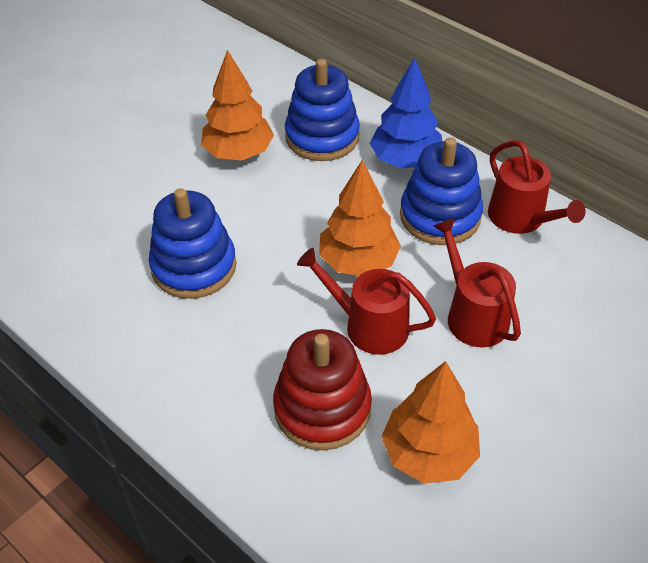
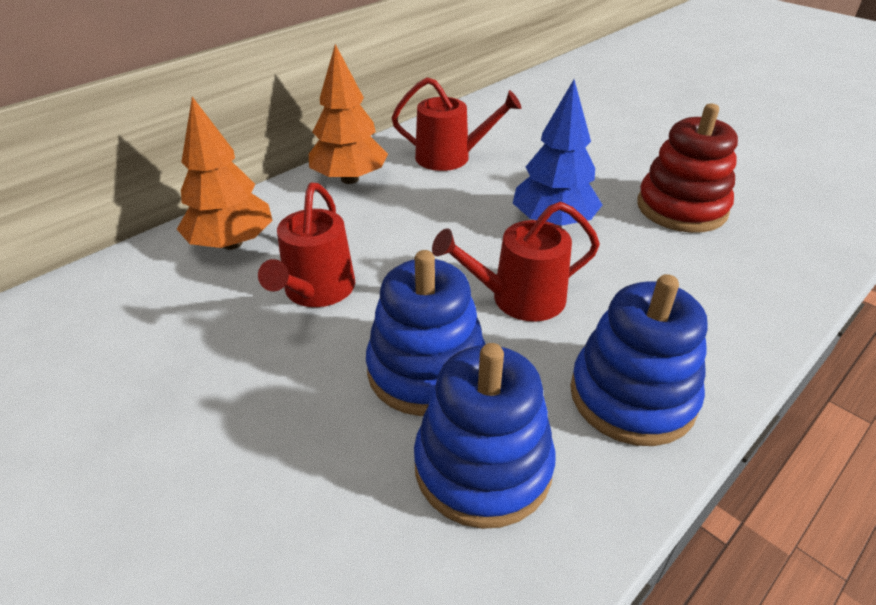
orange tree: [201,50,274,161] [319,160,401,276] [381,361,480,484] = 3 -> [177,97,273,250] [309,44,388,184] = 2

